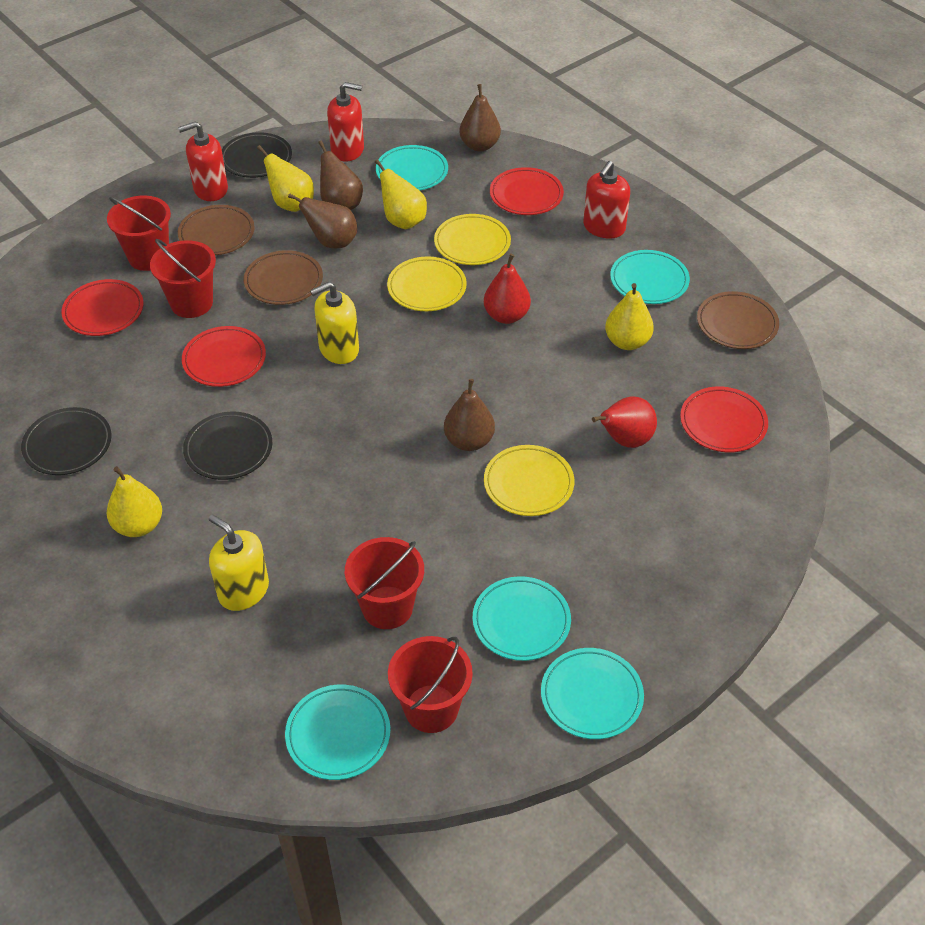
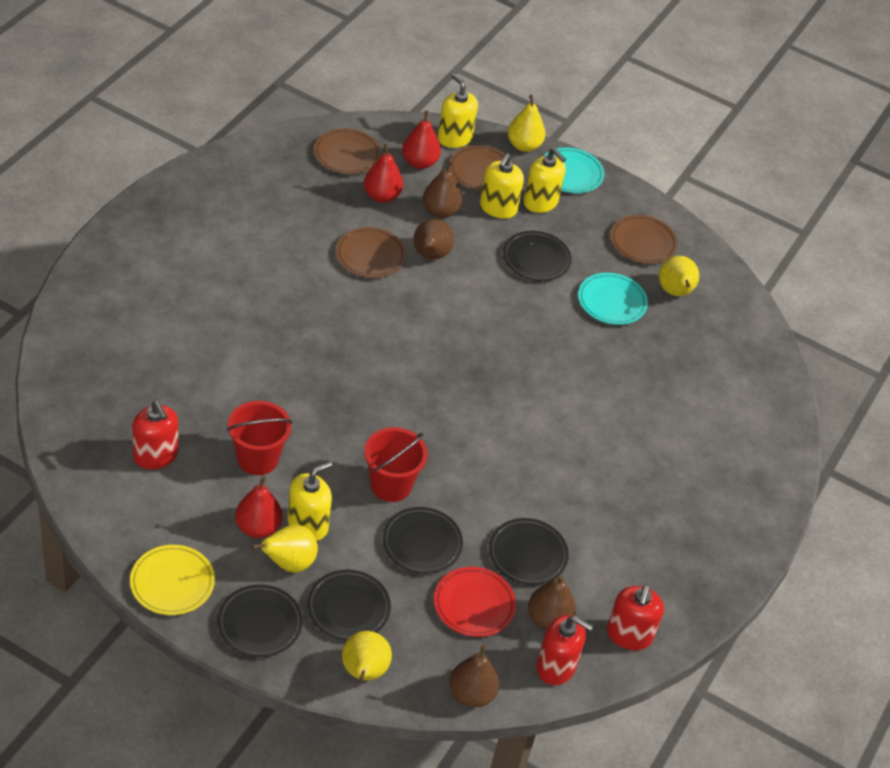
black plate: [21,407,112,475] [183,412,272,480] [222,132,292,178] = 3 -> [217,584,303,657] [307,570,391,641] [382,507,463,574] [489,518,569,585] [503,231,572,281] = 5
brown plate: [178,205,255,255] [244,250,323,305] [697,291,779,349] = 3 -> [314,128,381,174] [336,227,406,278] [449,145,513,191] [610,215,678,264] = 4
red bucket: [107,195,171,271] [150,239,216,318] [345,537,424,629] [388,636,473,733] = 4 -> [227,401,292,475] [364,427,428,502] = 2
red pear: [484,254,531,324] [592,397,657,448] = 2 -> [235,476,283,538] [364,144,403,203] [402,111,441,169] = 3
red plate: [61,279,144,336] [182,326,266,387] [490,167,564,215] [680,387,768,452] = 4 -> [434,567,516,637] = 1
turquoise plate: [285,684,390,780] [376,145,448,190] [473,576,571,661] [541,648,644,739] [610,250,690,304] = 5 -> [544,148,604,193] [578,273,648,325] = 2
yellow plate: [387,256,467,311] [434,214,511,265] [484,445,574,516] = 3 -> [130,545,215,615] = 1
yellow soap dispenser: [209,515,269,611] [310,282,359,364] = 2 -> [288,462,332,541] [438,74,478,148] [480,153,524,219] [524,148,566,213] = 4

